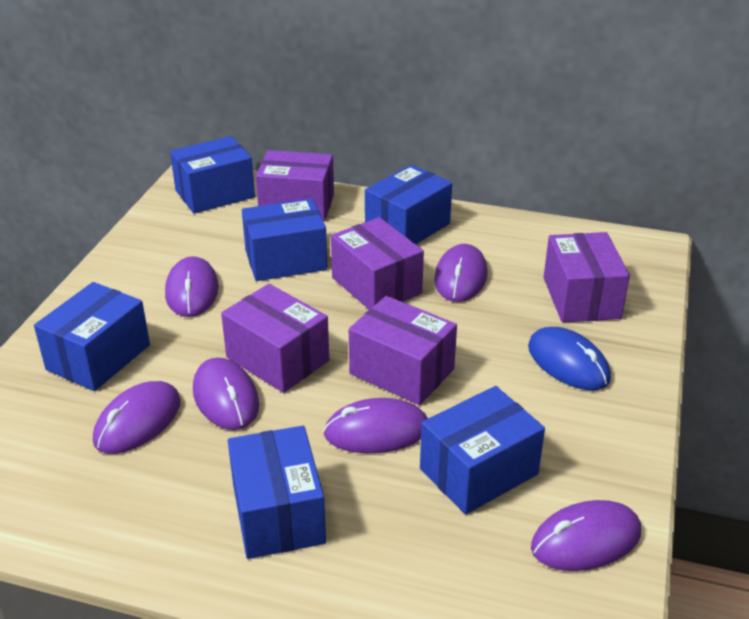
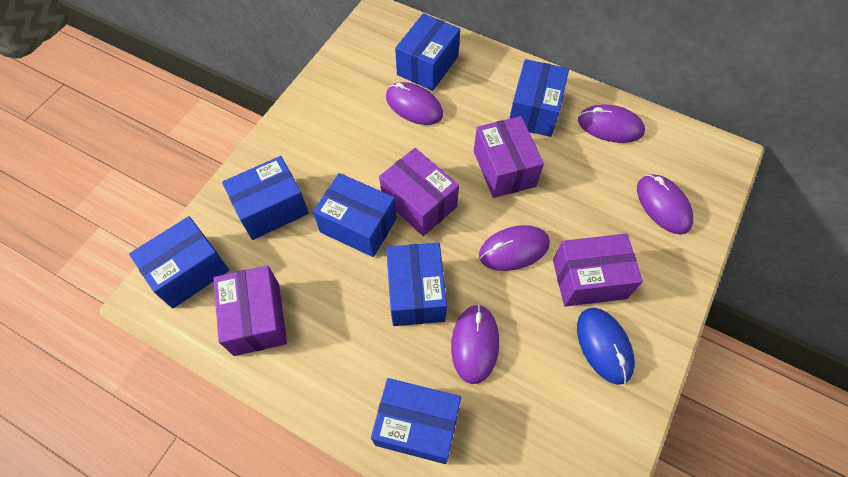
blue box: [34,282,150,391] [170,136,255,214] [228,426,326,559] [242,198,327,281] [365,165,452,244] [420,386,545,514] = 6 -> [129,216,229,308] [222,156,309,240] [313,173,397,257] [371,378,461,464] [386,243,447,326] [395,13,460,91] [509,59,569,137] = 7
purple box: [221,284,329,393] [256,150,334,221] [331,217,424,309] [349,296,457,405] [543,232,630,323] = 5 -> [213,266,287,356] [379,148,459,236] [474,116,544,198] [553,234,643,307] = 4
purple mouse: [93,381,181,454] [165,256,219,317] [193,358,259,430] [323,398,428,453] [434,244,488,302] [531,500,641,571] = 6 -> [386,82,443,125] [451,304,499,384] [479,225,550,271] [578,105,645,143] [637,174,694,234] = 5

